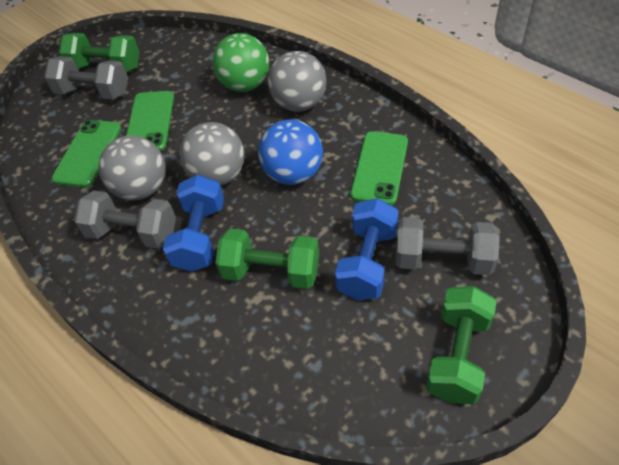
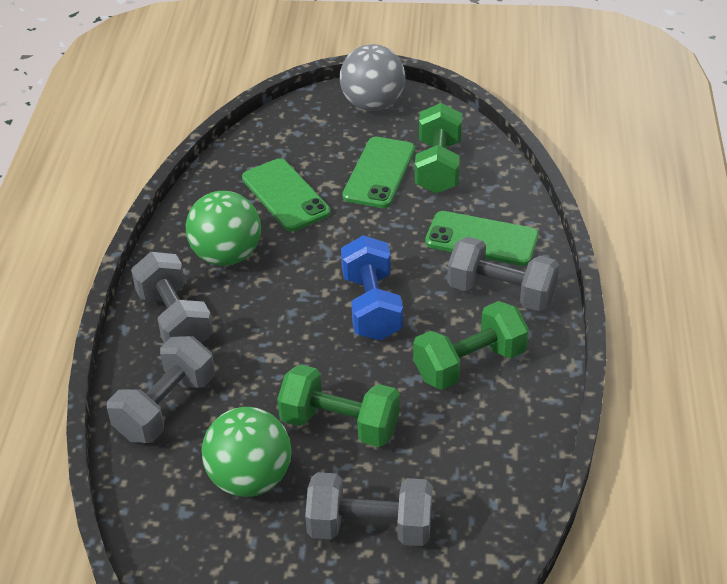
blue ball: [258,120,323,185] = 1 -> none = 0
blue dumbbell: [163,175,224,272] [335,198,399,300] = 2 -> [341,235,403,341] = 1
green ball: [213,33,269,92] = 1 -> [186,191,261,266] [201,407,291,497] = 2
grey ball: [98,136,166,201] [179,122,244,186] [268,51,327,112] = 3 -> [340,44,405,111] = 1
grey dumbbell: [44,56,128,99] [74,191,176,249] [395,217,500,275] = 3 -> [107,336,215,443] [131,252,213,344] [305,472,432,546] [447,237,559,311] = 4

